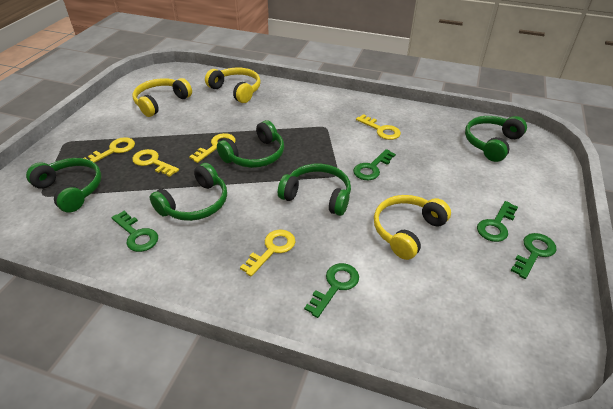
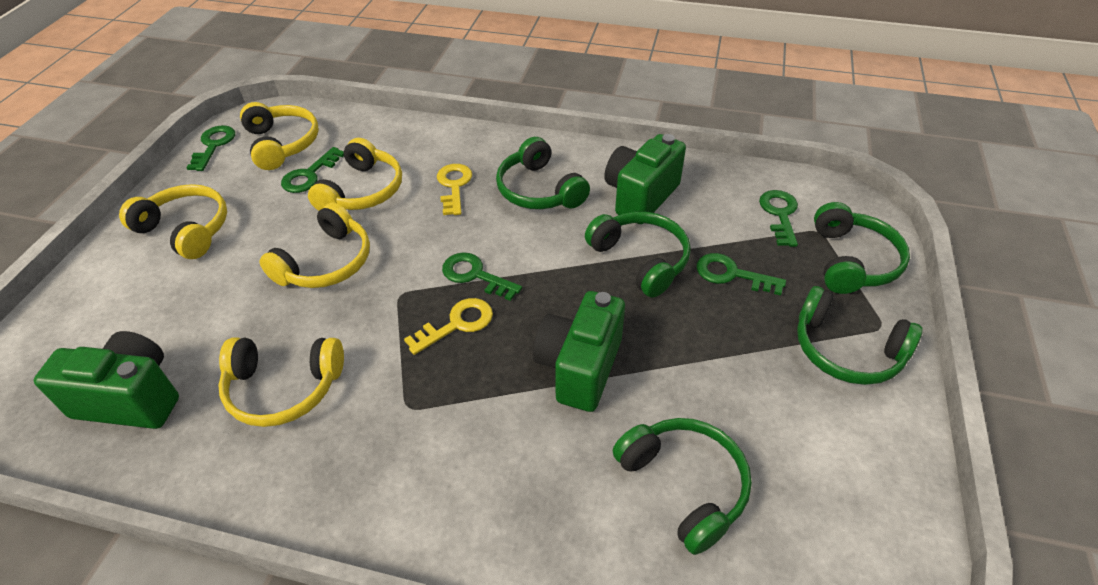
green camera: none = 0 -> [34,331,179,429] [533,291,625,412] [604,134,686,224] = 3
yellow headphones: [132,78,192,117] [205,67,261,103] [374,195,451,260] = 3 -> [119,184,227,259] [218,337,344,427] [240,102,319,170] [259,203,370,288] [308,138,402,211] = 5
yellow key: [84,137,135,163] [132,149,179,177] [189,133,236,163] [240,230,296,276] [356,114,401,140] = 5 -> [404,298,493,355] [437,164,472,215] = 2

